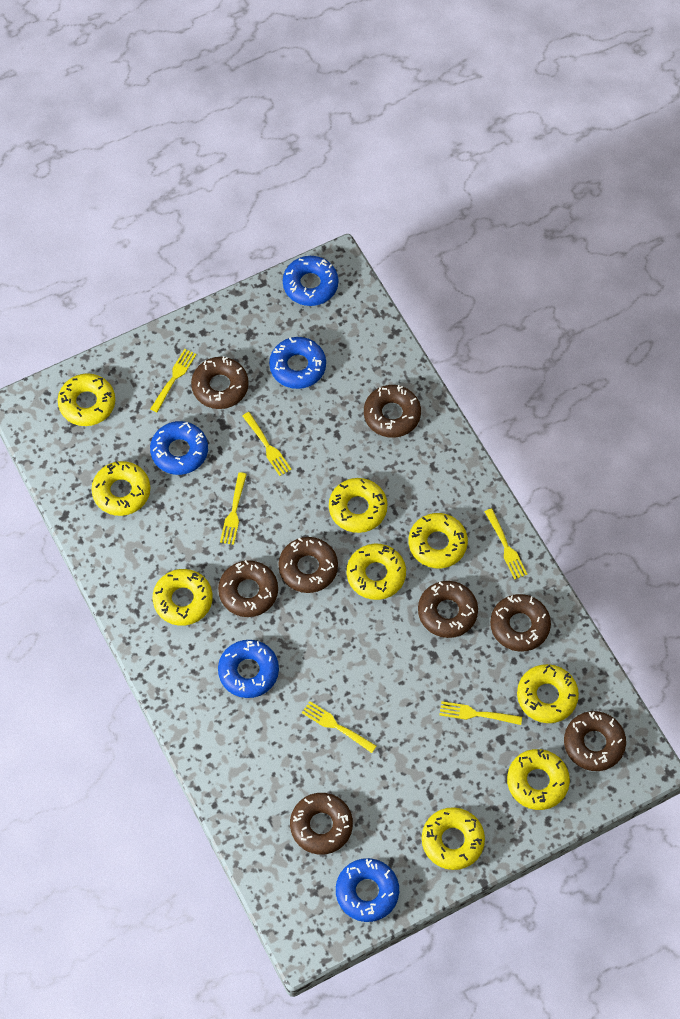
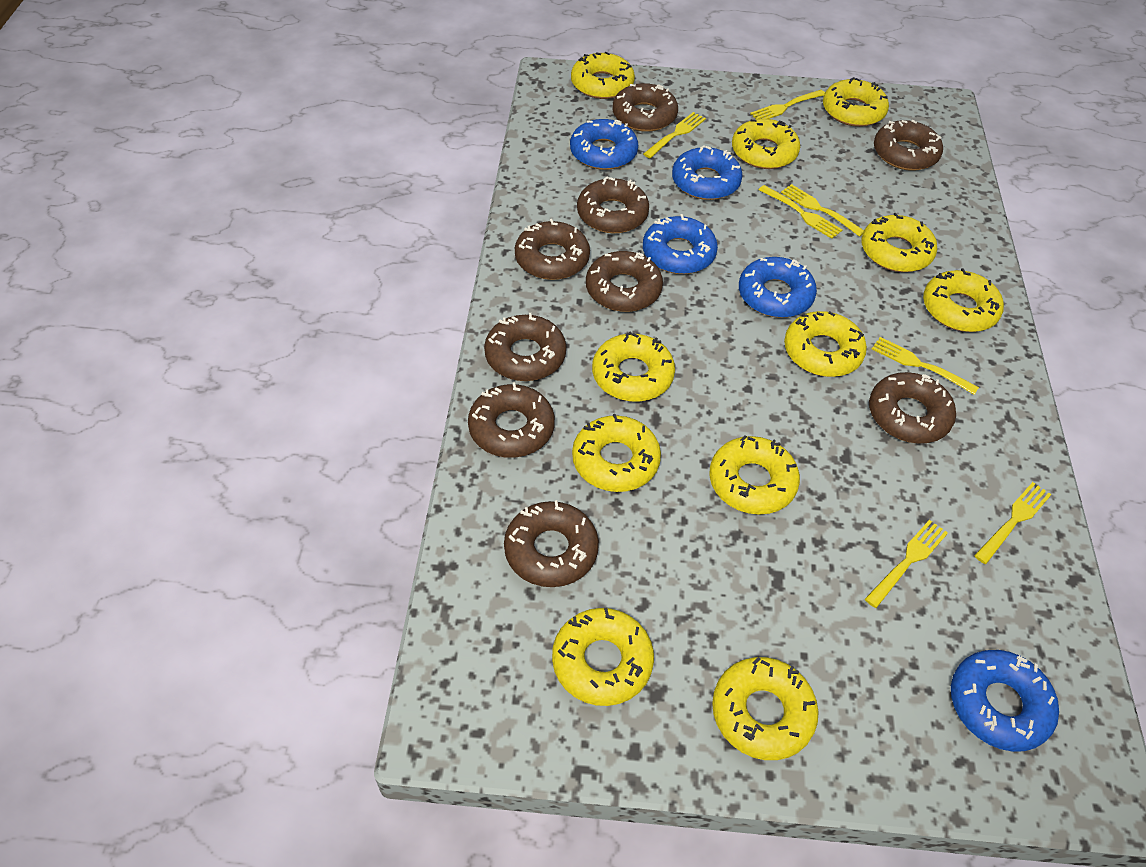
brown donut: [191,356,249,409] [218,560,278,617] [278,537,338,593] [290,793,353,855] [364,385,421,438] [418,581,478,638] [490,594,551,652] [564,711,626,771] = 8 -> [468,382,555,458] [484,313,566,381] [504,500,599,587] [515,219,590,280] [577,176,649,233] [586,251,663,312] [613,83,678,132] [869,372,956,443] [874,120,943,171] = 9
yellow donut: [58,373,115,426] [91,461,150,516] [153,569,213,626] [329,478,387,533] [347,544,406,600] [409,513,468,568] [422,807,485,870] [507,749,570,810] [517,664,579,723] = 9 -> [552,608,654,706] [571,52,635,99] [572,414,661,492] [592,332,675,402] [709,435,800,514] [712,657,819,760] [732,119,800,169] [784,311,867,377] [823,77,889,127] [861,213,937,272] [923,268,1004,332] = 11
yellow fork: [150,349,197,412] [220,472,247,545] [243,412,292,476] [302,701,376,753] [439,701,522,725] [485,509,528,580] = 6 -> [643,112,706,158] [750,90,825,119] [759,185,842,239] [781,184,864,237] [865,520,948,608] [872,337,979,395] [974,482,1052,564] = 7

